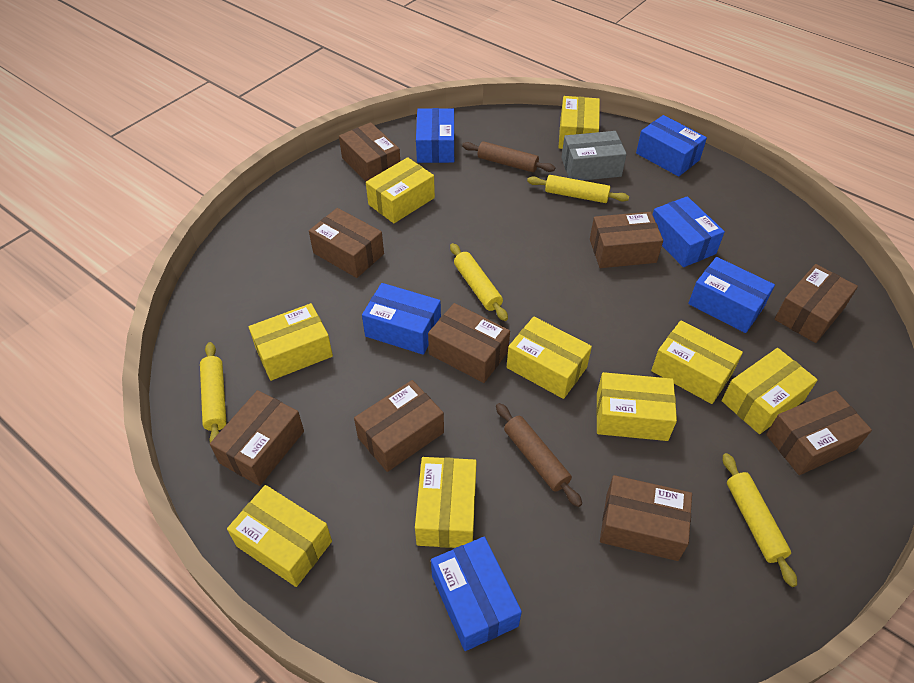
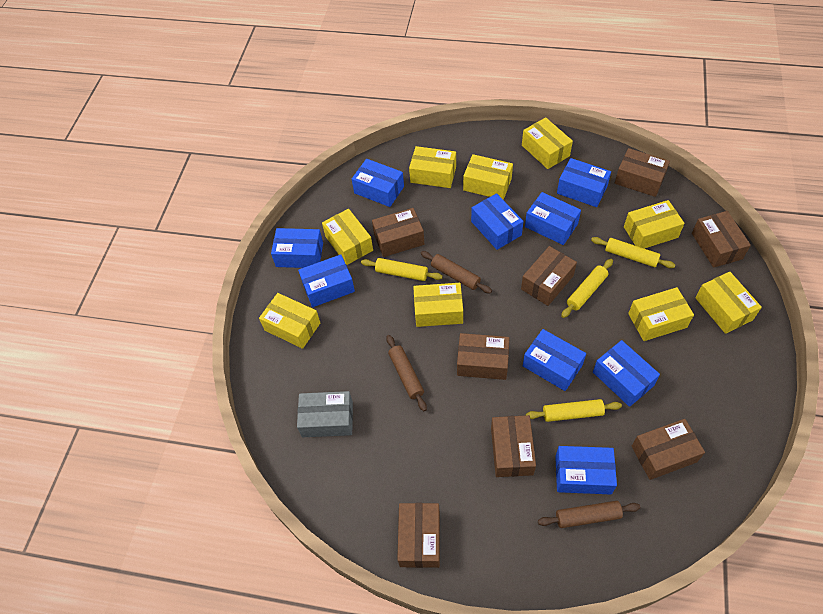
blue box: [362,283,441,355] [416,108,454,163] [431,537,522,651] [636,115,707,177] [653,196,725,267] [688,257,775,333] = 6 -> [271,228,323,268] [298,254,355,307] [352,159,404,207] [471,193,524,250] [523,329,586,391] [525,192,581,245] [555,446,617,494] [557,158,611,207] [593,340,660,407] = 9
brown box: [210,390,304,486] [309,208,384,278] [339,122,400,182] [354,380,444,472] [428,303,510,383] [590,212,663,268] [600,475,692,561] [766,390,872,475] [775,264,858,343] = 9 -> [372,208,424,257] [397,503,440,568] [457,333,509,380] [491,415,536,477] [521,246,577,306] [615,148,670,197] [632,419,705,480] [692,211,751,268] = 8
brown rolling pin: [462,141,555,172] [496,403,582,507] = 2 -> [386,335,427,411] [420,251,492,294] [538,501,641,528] = 3

